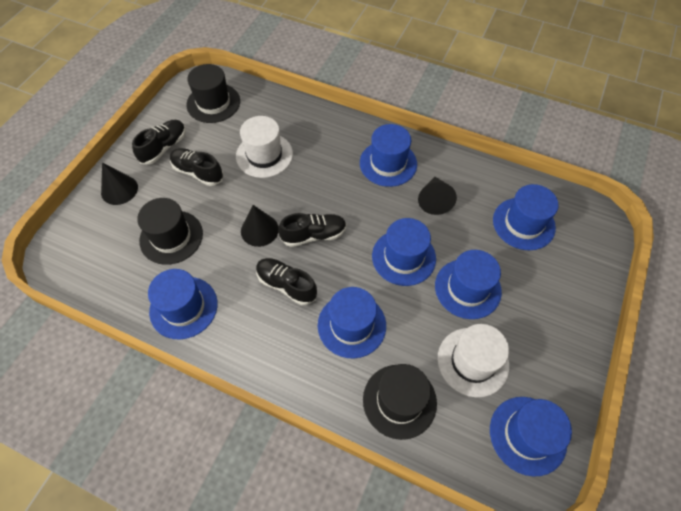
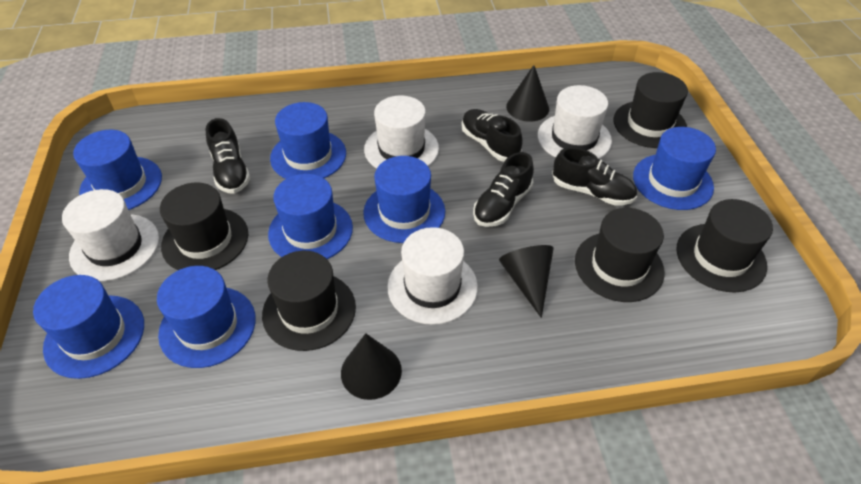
black hat: [137,198,203,265] [186,64,240,123] [363,364,437,440] = 3 -> [160,182,248,270] [262,251,356,351] [575,208,665,302] [614,72,688,148] [676,199,773,292] = 5
white hat: [236,116,293,178] [438,324,509,397] = 2 -> [62,189,159,281] [364,96,439,169] [387,227,478,325] [538,85,612,159] = 4

